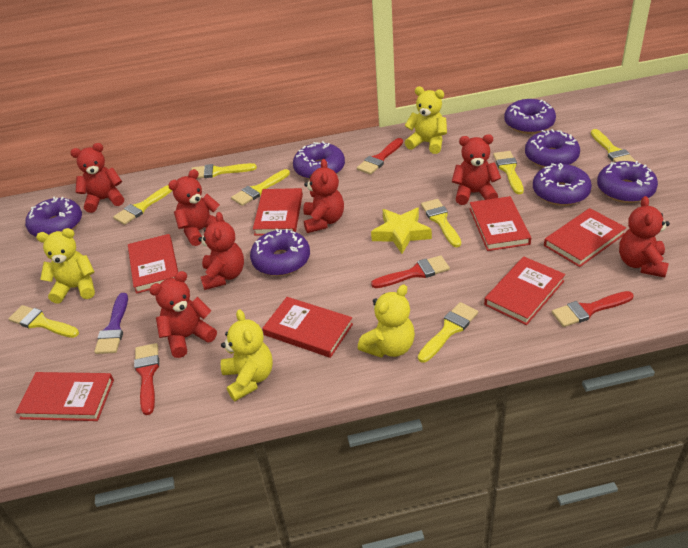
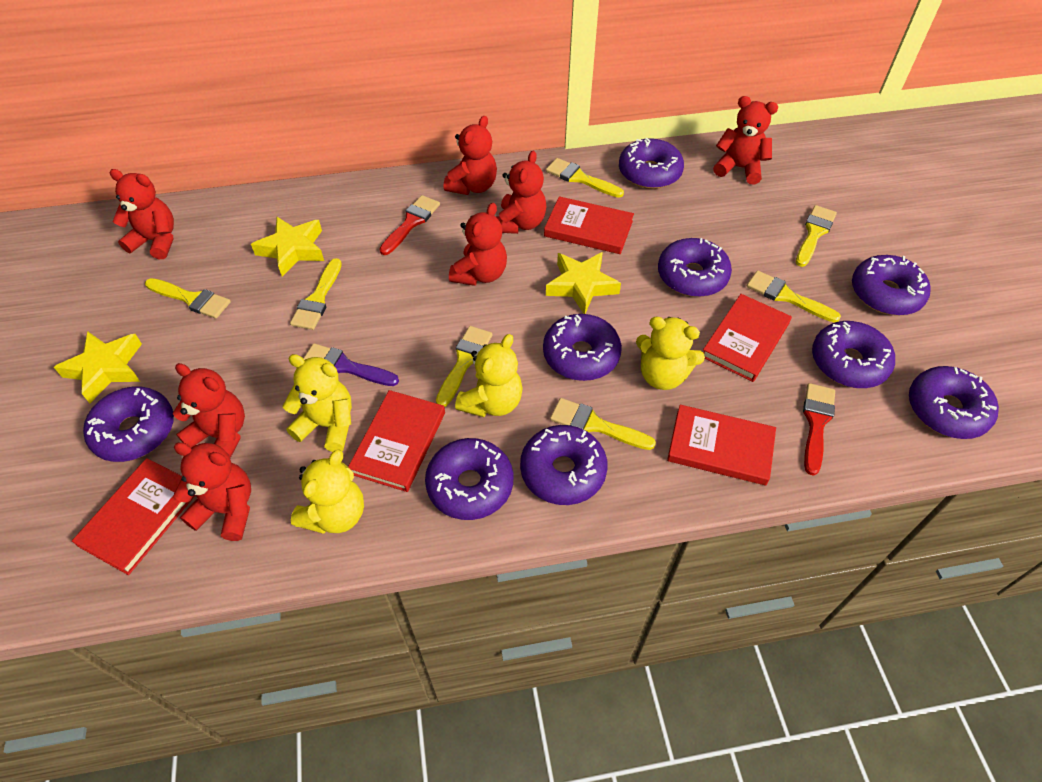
purple donut: [25,196,82,236] [250,229,310,276] [293,141,345,180] [504,99,556,134] [525,129,580,168] [533,163,592,206] [597,161,658,203] = 7 -> [83,387,174,462] [425,438,513,520] [520,425,608,505] [543,314,622,381] [619,138,684,189] [658,238,732,297] [812,321,895,388] [852,255,931,316] [909,366,999,439] = 9
red book: [16,372,114,421] [128,234,178,294] [253,188,303,236] [262,297,353,358] [470,196,531,251] [484,257,565,325] [544,208,626,267] = 7 -> [72,458,196,575] [348,390,445,492] [544,196,634,254] [667,405,776,485] [703,294,792,382] = 5
red brush: [134,343,159,415] [357,138,403,175] [371,255,450,288] [552,291,634,327] = 4 -> [380,195,440,255] [803,383,835,476] = 2
yellow brush: [8,305,79,338] [113,185,172,225] [191,163,257,179] [231,169,290,206] [418,302,478,363] [421,199,461,247] [493,151,524,194] [591,129,636,162] = 8 -> [145,278,231,319] [290,258,342,330] [436,326,492,407] [546,158,624,198] [550,398,656,450] [747,270,841,323] [796,205,837,267] = 7
yellow star: [371,208,432,254] = 1 -> [54,331,142,403] [251,217,324,277] [546,252,621,314] = 3

